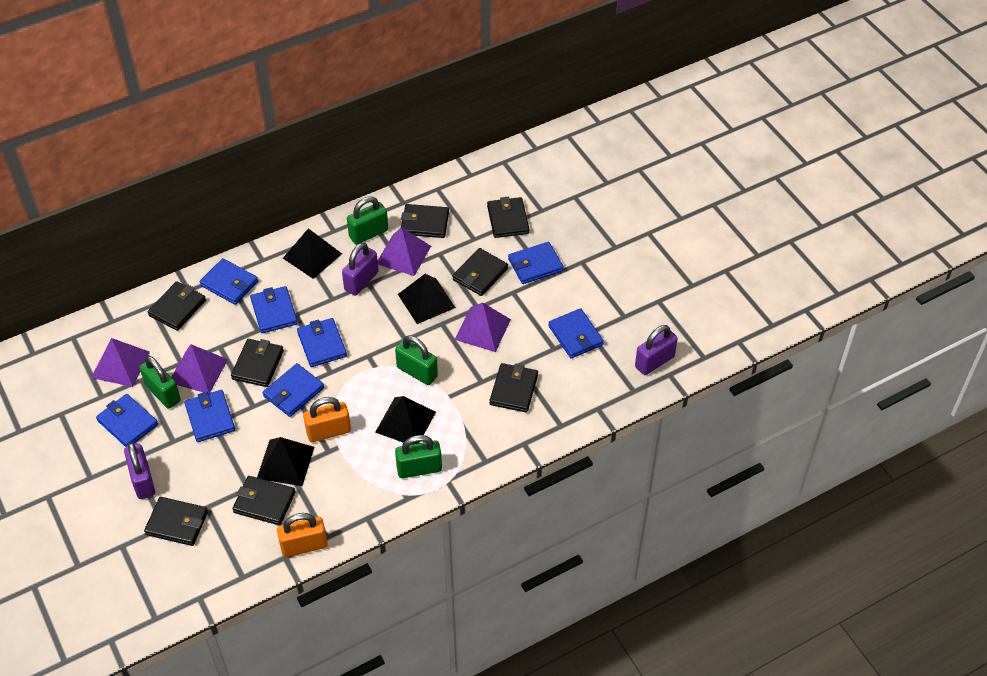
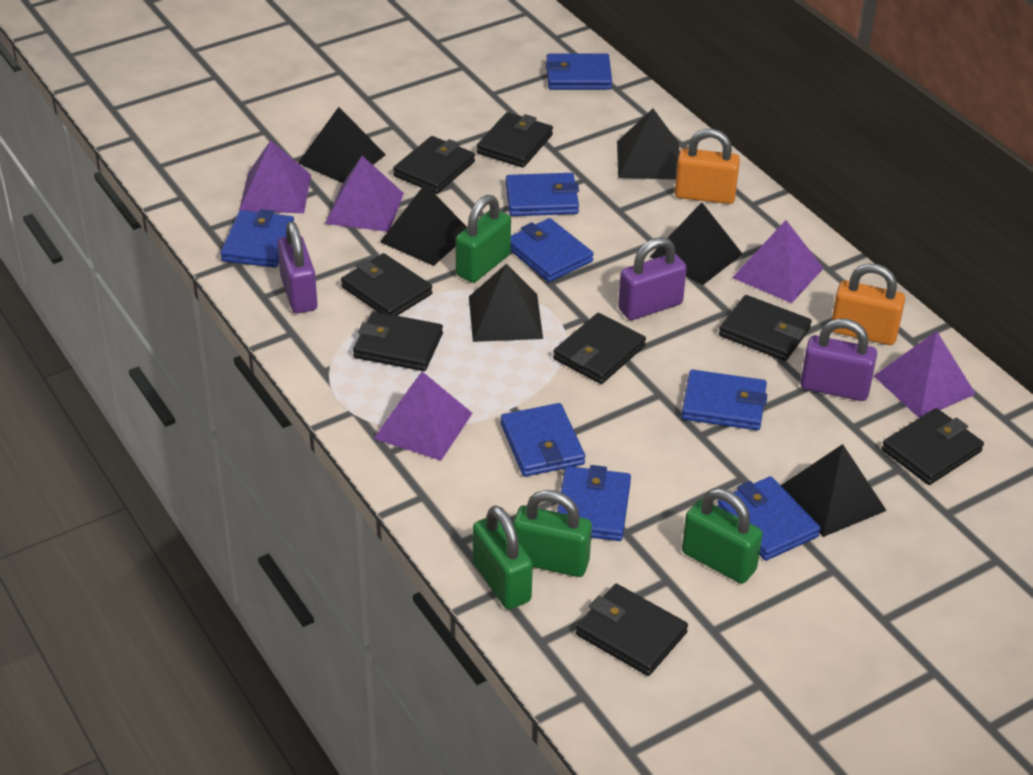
black pyramid: [257,437,314,486] [283,228,342,279] [375,396,436,445] [398,274,456,324] = 4 -> [298,107,386,183] [380,184,467,266] [469,264,543,342] [617,109,679,180] [650,202,742,285] [781,444,887,537] = 6
purple pyramid: [91,338,150,387] [172,344,228,393] [378,227,431,276] [454,302,511,352] = 4 -> [239,140,311,213] [325,156,404,232] [373,372,472,461] [732,220,824,303] [874,331,976,418] = 5

